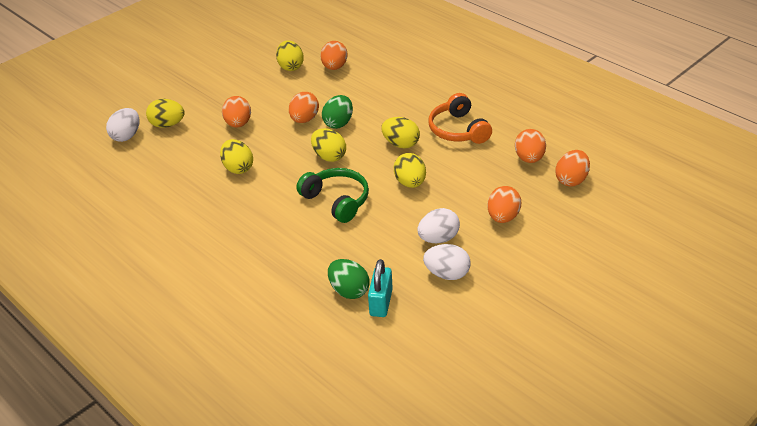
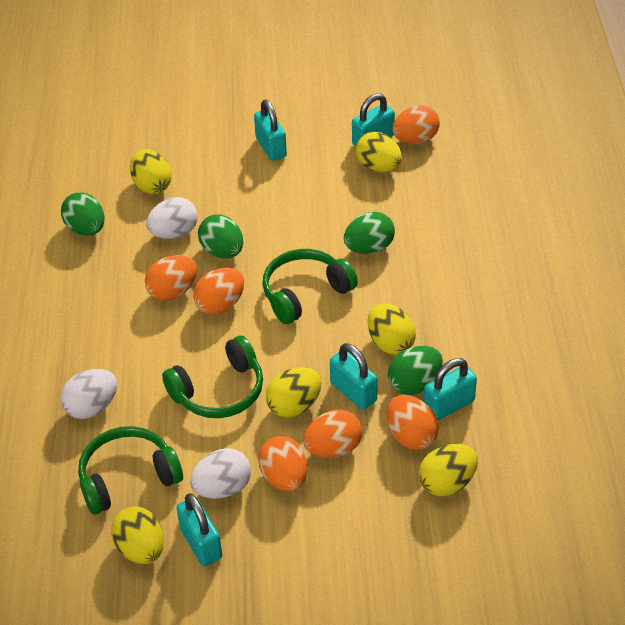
green egg: [322,95,353,129] [328,259,370,299] = 2 -> [61,193,105,236] [198,214,243,258] [344,212,395,254] [388,346,443,395] = 4
green headphones: [297,168,369,223] = 1 -> [78,426,183,514] [162,335,263,418] [262,249,358,324] = 3
orange headphones: [429,93,492,144] = 1 -> none = 0
turquoise padlock: [368,259,393,317] = 1 -> [176,493,222,566] [254,100,287,161] [330,343,378,410] [352,93,395,147] [424,358,477,420] = 5

